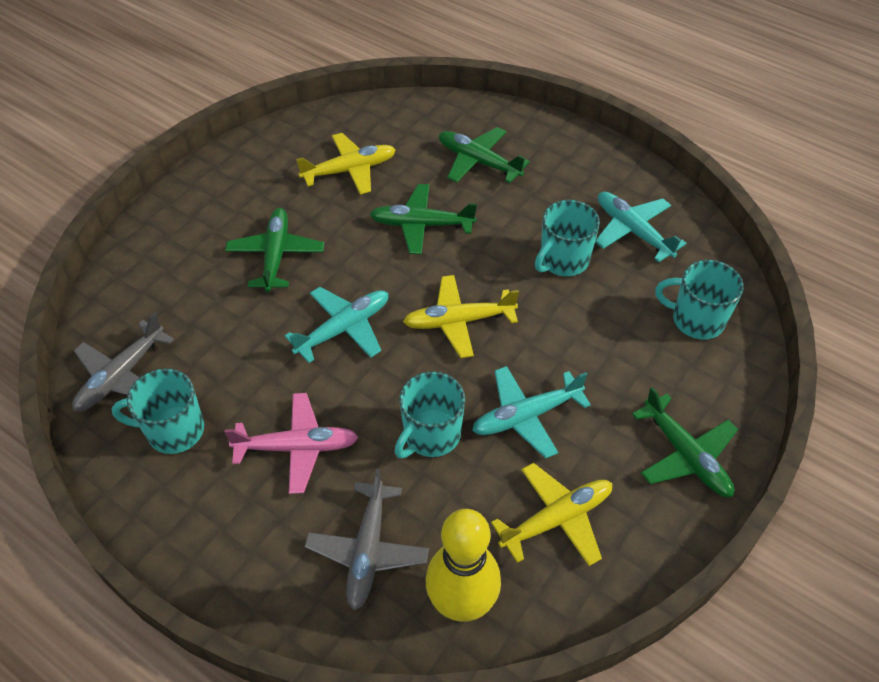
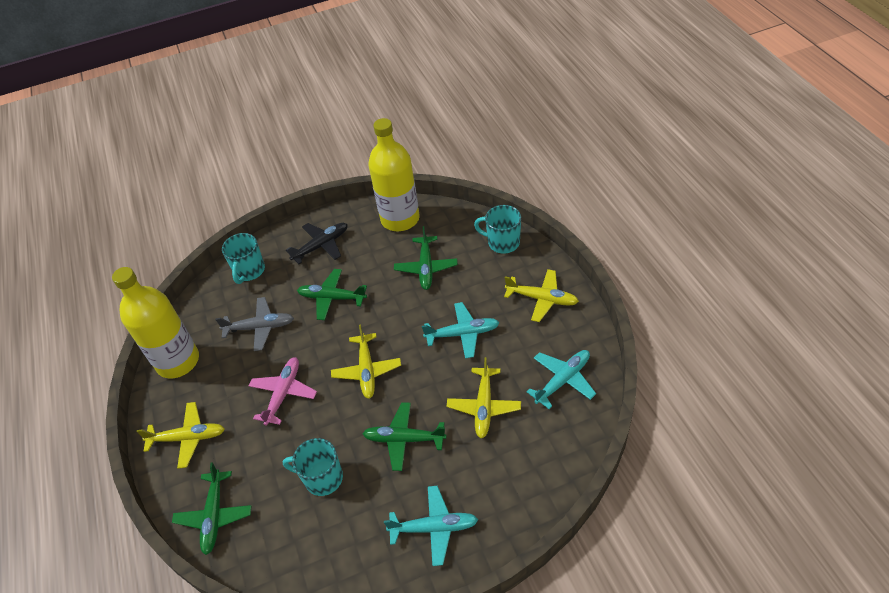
black plane: none = 0 -> [286,223,348,264] = 1
grey plane: [72,312,174,411] [305,469,429,610] = 2 -> [215,297,294,351] = 1
turquoise mug: [112,368,204,454] [394,371,465,458] [535,200,600,276] [655,260,744,339] = 4 -> [222,233,265,284] [283,438,343,496] [474,205,521,254] = 3
yellow bottle: none = 0 -> [112,267,199,379] [368,118,420,231] = 2
yellow bowling pin: [426,509,501,622] = 1 -> none = 0
yellow plane: [296,133,396,195] [403,275,519,358] [491,463,612,566] = 3 -> [137,402,225,469] [331,325,401,399] [447,357,521,439] [504,269,579,322] = 4

